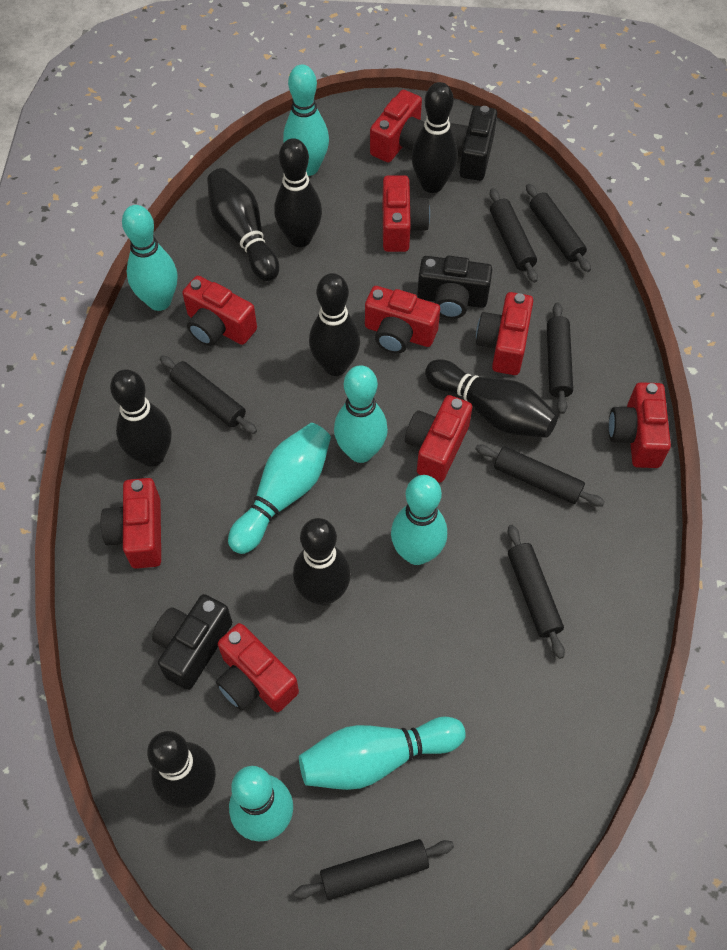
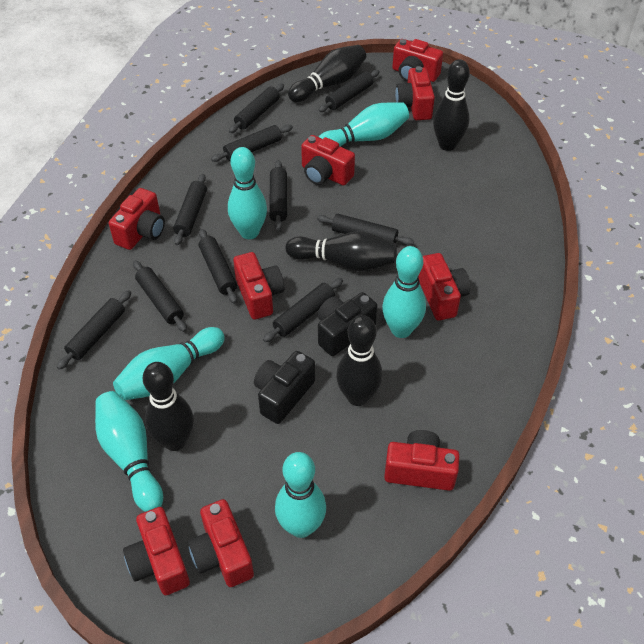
black bowling pin: [110,370,171,467] [147,731,216,808] [207,168,279,281] [274,138,322,247] [293,518,351,605] [309,273,360,376] [411,82,458,193] [425,359,558,438] = 8 -> [143,362,194,451] [286,231,397,272] [288,45,366,102] [336,315,382,406] [433,59,470,151] = 5
black camera: [152,594,232,690] [417,256,492,319] [450,106,497,181] = 3 -> [254,351,315,424] [318,292,377,356] = 2
black rolling pin: [160,355,257,434] [294,839,454,900] [475,444,605,507] [490,188,538,283] [508,525,565,659] [526,184,591,272] [547,302,573,414] = 7 -> [57,290,131,370] [133,260,187,332] [173,174,207,245] [199,229,237,304] [211,125,293,162] [229,84,284,133] [263,278,343,342] [269,160,287,231] [317,214,414,245] [319,70,380,112] = 10
turquoise bowling pin: [122,205,177,311] [228,423,331,554] [229,766,293,841] [283,65,329,176] [299,717,465,790] [334,365,388,463] [391,475,447,565] = 7 -> [95,391,163,512] [113,327,225,400] [228,147,267,239] [275,452,326,538] [319,102,409,147] [382,246,426,338] = 6

